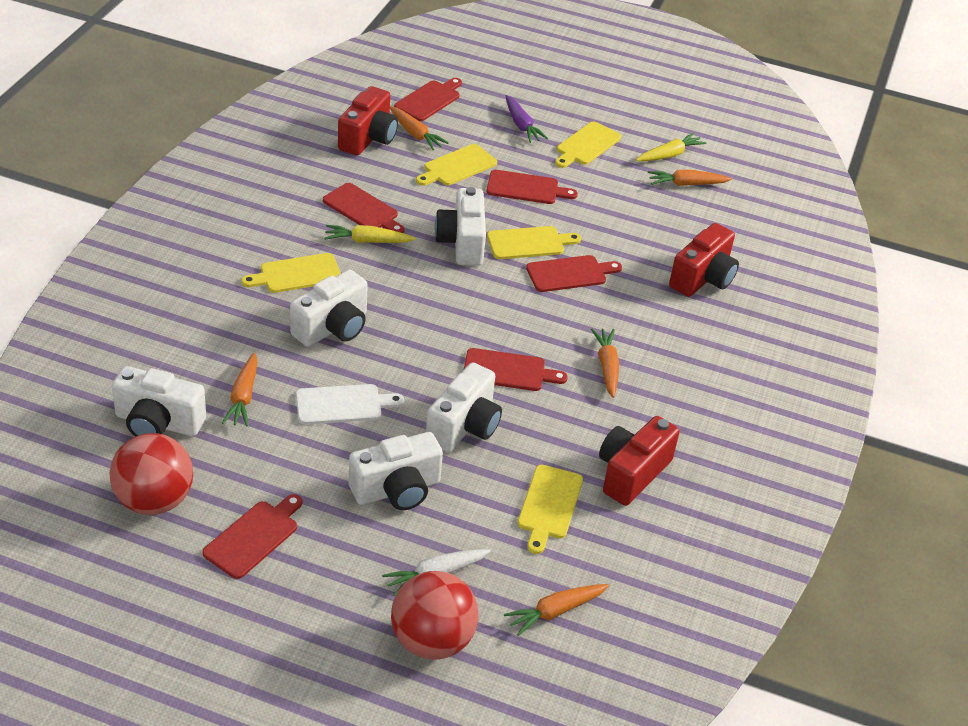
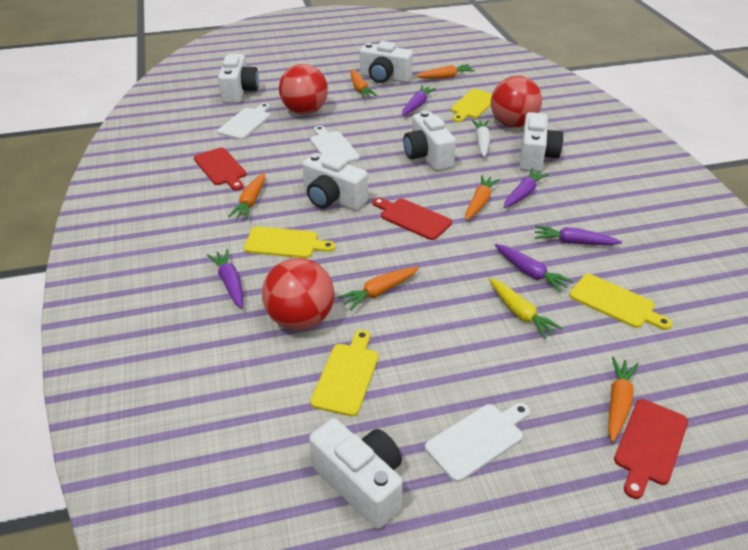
orange carrot: [222,353,258,427] [390,106,449,150] [504,584,609,636] [591,329,619,398] [648,170,732,186] = 5 -> [228,173,265,219] [338,267,419,310] [351,69,377,99] [415,64,475,79] [465,175,500,220] [608,357,639,442] = 6
purple carrot: [506,95,548,143] = 1 -> [207,249,243,309] [402,85,436,115] [495,244,574,293] [504,168,549,208] [535,225,622,245] = 5
red ball: [109,433,193,515] [391,571,479,660] = 2 -> [262,258,334,330] [279,64,328,115] [491,76,542,127] = 3
red camera: [338,86,398,156] [599,416,680,506] [669,223,739,297] = 3 -> none = 0
red cutting board: [202,494,302,579] [323,183,404,233] [394,78,462,121] [464,348,568,391] [486,170,578,204] [526,255,622,292] = 6 -> [194,148,246,190] [373,198,452,240] [614,399,688,499] = 3
white camera: [112,366,206,437] [290,270,368,347] [349,432,443,510] [426,362,502,452] [435,187,486,266] = 5 -> [218,54,259,103] [302,153,368,211] [309,418,403,529] [360,41,413,83] [403,111,456,171] [519,112,563,172] = 6
white cutting board: [296,384,404,425] = 1 -> [217,103,270,140] [310,126,360,163] [425,403,530,482] = 3
yellow carrot: [324,225,416,243] [636,133,706,161] = 2 -> [489,278,563,339] = 1
yellow cutting board: [241,253,341,293] [416,144,497,186] [487,226,581,259] [518,465,583,554] [555,122,621,168] = 5 -> [244,226,335,258] [310,330,378,416] [451,89,493,122] [569,274,672,330] = 4

